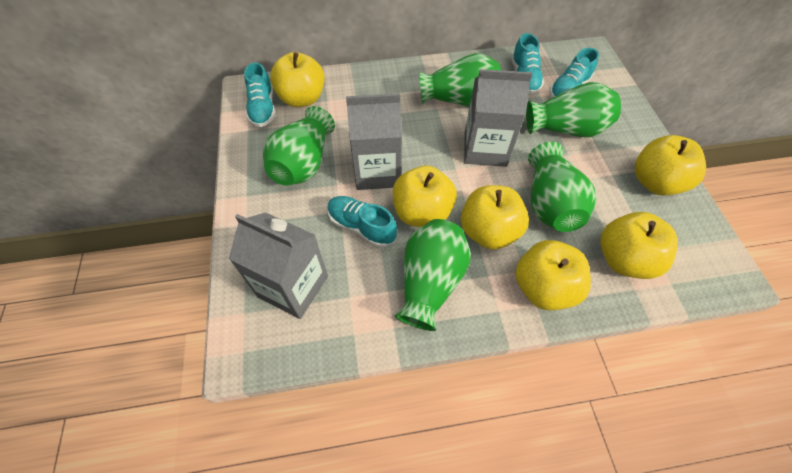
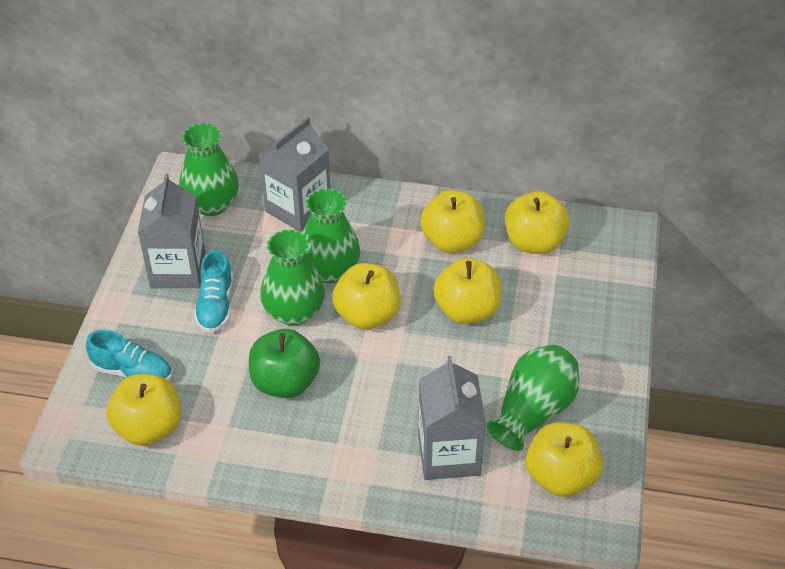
green apple: none = 0 -> [249,329,320,398] = 1
green vase: [263,106,335,186] [395,219,471,331] [419,53,501,107] [526,82,621,137] [528,142,597,232] = 5 -> [179,123,239,216] [260,230,325,326] [302,188,360,283] [487,345,579,451] = 4
turquoise shoe: [244,62,275,127] [328,196,397,248] [511,33,544,94] [550,48,599,98] = 4 -> [86,330,172,380] [194,250,233,333] = 2

